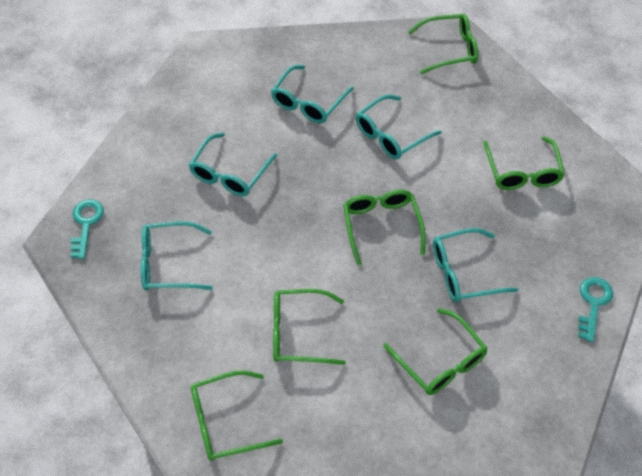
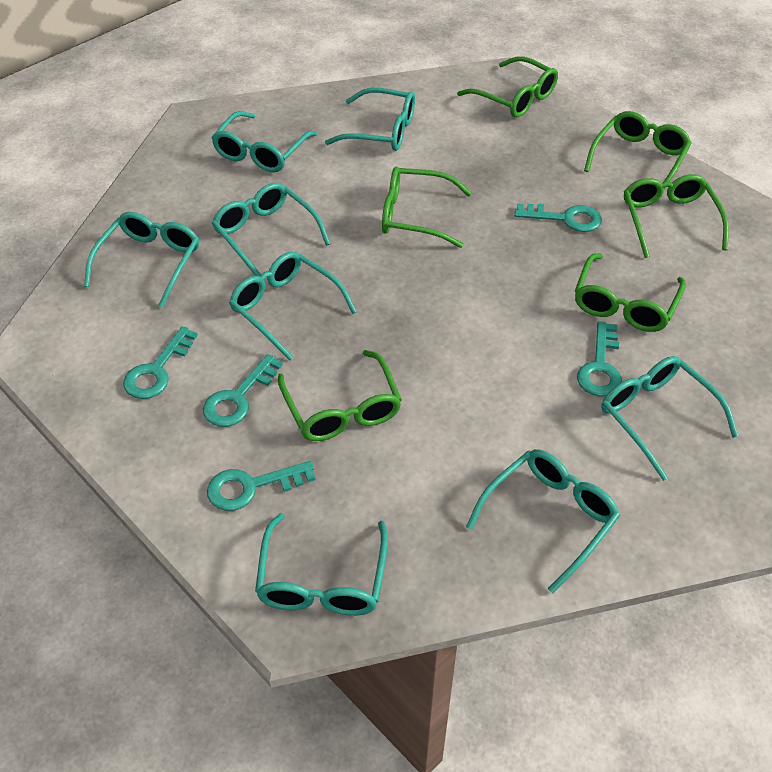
turquoise glasses: [141,221,213,290] [189,133,277,196] [271,65,354,123] [356,95,442,159] [433,228,518,302] = 5 -> [84,212,199,307] [212,111,317,172] [212,183,330,276] [229,251,357,360] [255,513,388,616] [325,88,415,151] [466,449,620,593] [601,356,739,481] = 8
turquoise key: [70,199,104,259] [578,277,613,342] = 2 -> [123,326,198,399] [203,354,283,427] [207,461,316,511] [514,204,602,232] [577,321,622,396] = 5

